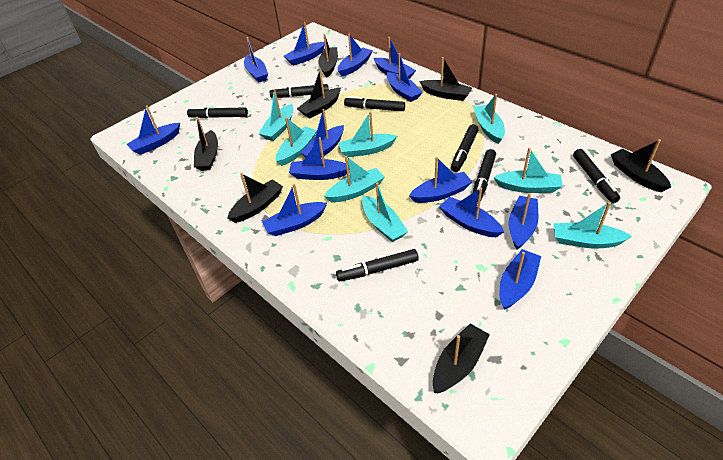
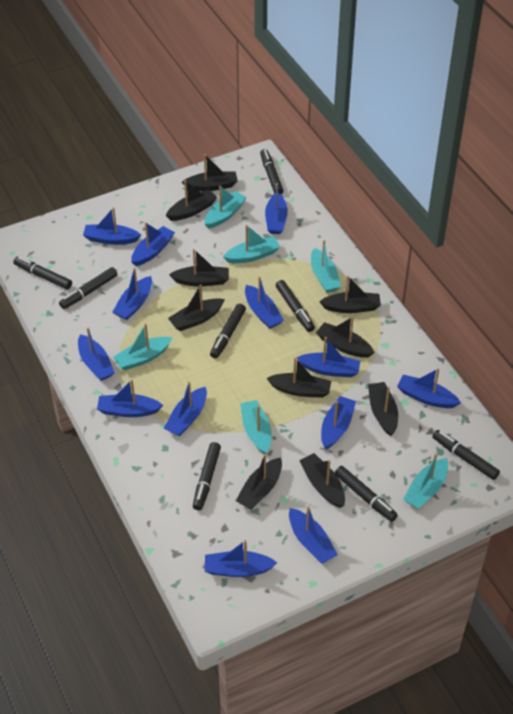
black boat: [194,117,218,171] [227,173,283,223] [297,69,341,118] [319,34,338,78] [419,57,472,101] [433,323,490,393] [611,139,671,192] = 7 -> [166,180,217,221] [168,284,225,331] [169,249,229,287] [182,154,238,191] [236,454,282,510] [266,357,331,398] [299,453,345,508] [316,316,374,358] [319,276,381,313] [368,382,398,436] = 10
black marker: [187,107,248,118] [270,84,329,98] [336,249,419,281] [344,96,405,111] [451,124,479,172] [473,149,496,202] [573,149,620,203] = 7 -> [13,256,72,289] [59,267,117,309] [193,442,221,510] [210,304,246,359] [260,149,283,194] [276,280,315,332] [335,466,398,522] [432,430,500,480] = 8
turquoise boat: [259,89,293,141] [276,117,317,166] [324,156,385,202] [339,111,397,157] [362,182,408,242] [473,94,505,144] [494,148,563,193] [554,202,632,249] = 8 -> [113,323,173,370] [204,185,247,229] [223,225,280,263] [240,400,272,454] [311,240,341,293] [403,454,448,509] = 6

